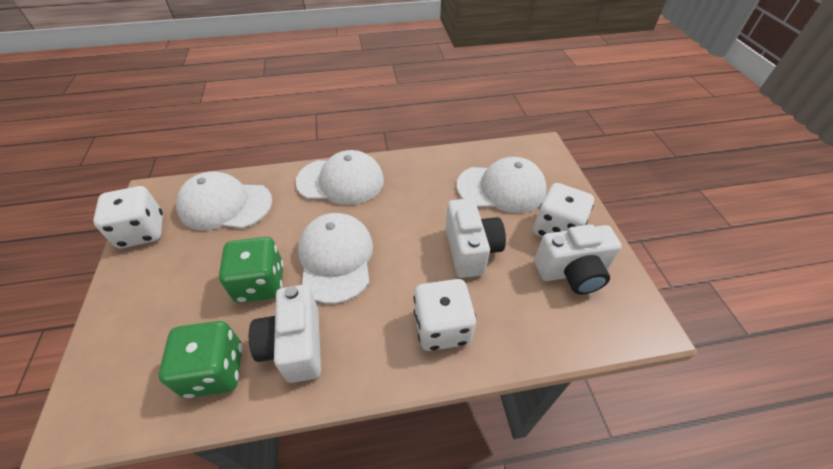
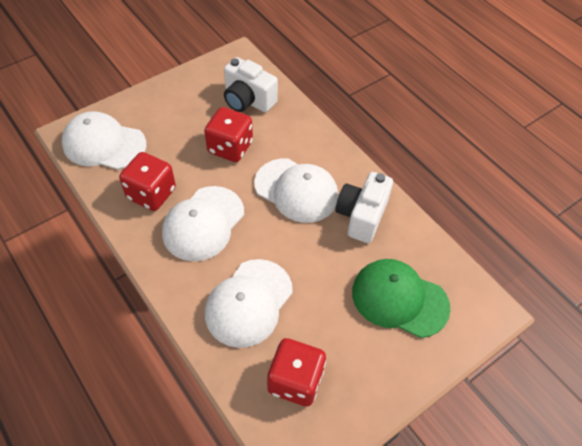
green cap: none = 0 -> [352,259,451,338] = 1
green dice: [158,321,242,398] [219,237,284,303] = 2 -> none = 0
red dice: none = 0 -> [119,152,176,211] [204,107,253,162] [267,338,326,407] = 3
white camera: [249,284,321,383] [446,198,506,278] [534,224,622,295] = 3 -> [224,57,278,113] [335,172,393,243] = 2
white dice: [93,186,163,248] [413,279,476,351] [533,183,594,237] = 3 -> none = 0

